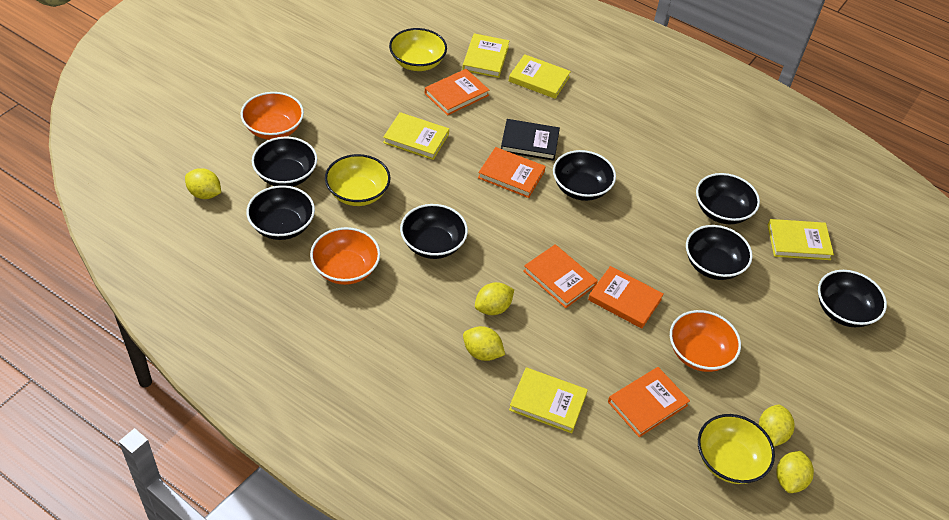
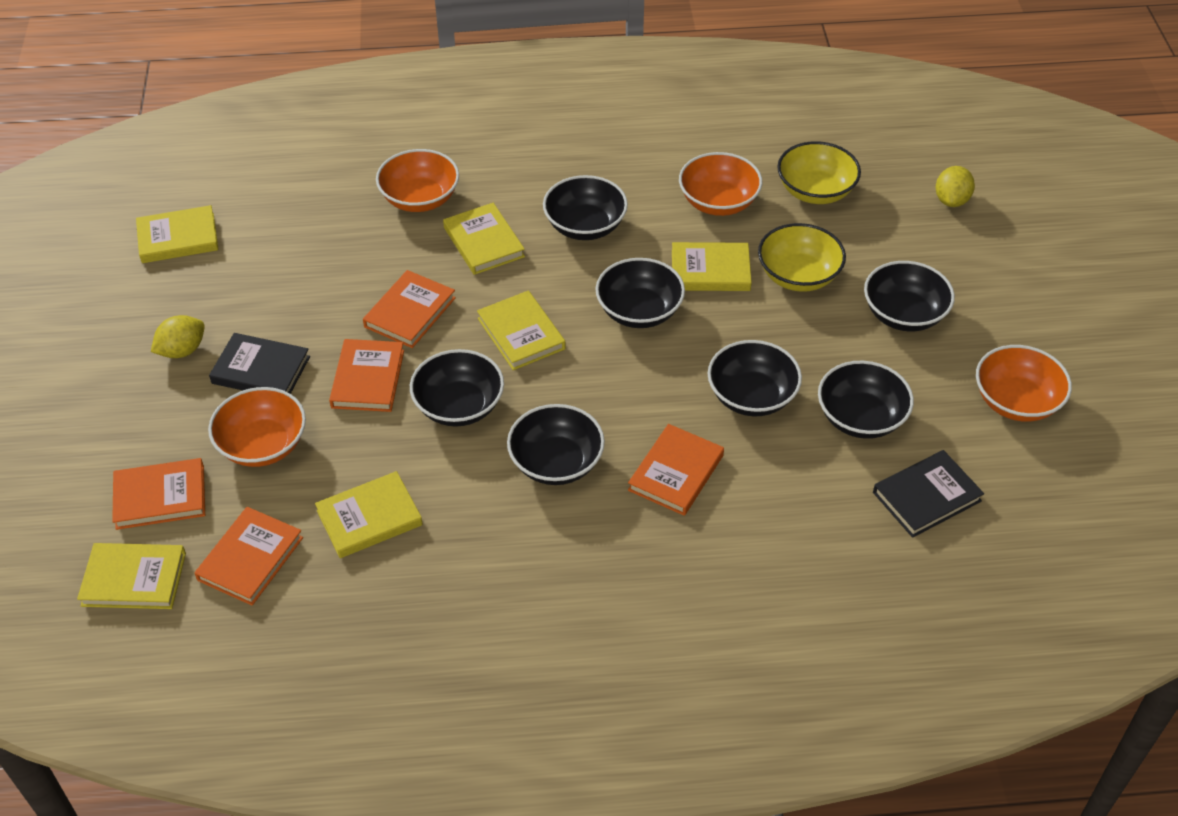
black book: [501,119,560,161] = 1 -> [209,333,310,394] [873,450,984,538] = 2
orange bowl: [241,92,304,140] [310,227,380,285] [670,310,741,372] = 3 -> [208,387,306,467] [376,149,459,212] [679,152,762,216] [976,345,1072,422] = 4
yellow book: [383,112,449,160] [462,33,509,78] [509,54,571,99] [509,367,588,433] [768,219,834,260] = 5 -> [77,543,186,609] [136,205,219,263] [315,471,423,558] [443,203,525,275] [477,291,566,370] [672,242,752,291] = 6
yellow bowl: [325,154,390,206] [389,28,447,71] [698,414,775,484] = 3 -> [758,223,846,292] [777,141,861,204] = 2
yellow lemon: [185,168,221,199] [463,326,505,361] [475,282,514,315] [759,405,794,447] [777,451,814,493] = 5 -> [151,315,205,358] [936,166,975,207] = 2

